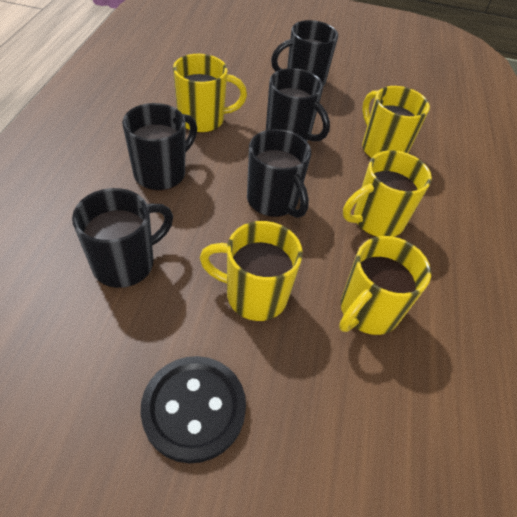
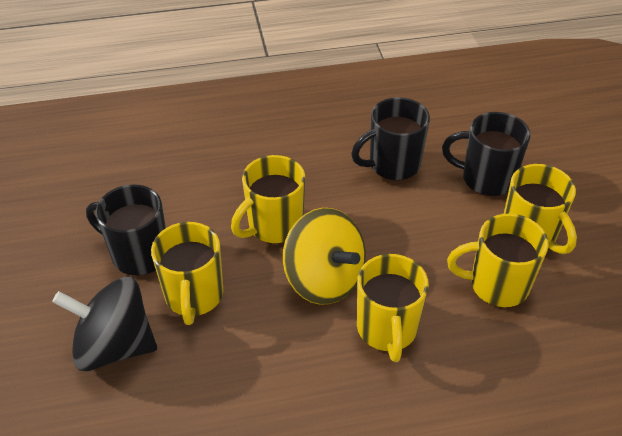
black button: [140,356,246,463] = 1 -> none = 0
black mug: [72,188,173,288] [122,103,197,191] [247,129,311,218] [266,68,330,141] [271,20,338,87] = 5 -> [86,184,166,276] [351,97,430,181] [442,112,531,196] = 3
black spinning top: none = 0 -> [52,277,157,371] = 1
yellow spinning top: none = 0 -> [283,208,366,305] = 1

